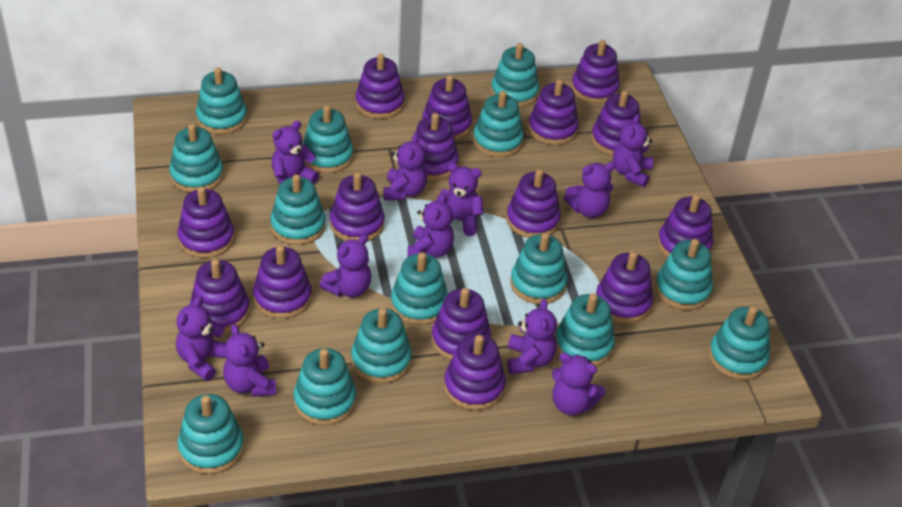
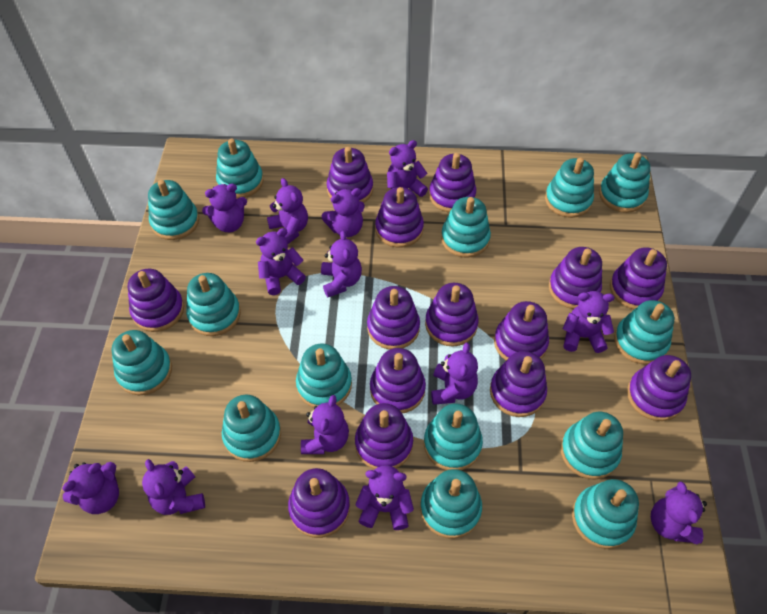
purple stacking toy: [177,186,234,258] [190,259,250,333] [253,245,312,319] [330,172,384,241] [355,53,405,119] [415,113,459,181] [422,75,472,140] [431,288,491,360] [444,334,505,410] [506,169,561,238] [528,79,578,145] [571,40,620,104] [591,90,641,155] [596,251,653,323] [657,195,713,257] = 15 -> [128,269,184,332] [288,468,350,538] [327,147,373,203] [355,403,413,470] [367,286,420,350] [370,348,426,413] [375,187,424,248] [425,283,479,347] [429,153,476,213] [490,351,547,417] [494,301,549,360] [549,247,602,309] [610,247,667,309] [627,355,691,421] = 14
purple teddy bear: [176,296,227,381] [223,324,276,397] [271,120,319,184] [319,234,371,297] [383,133,427,200] [407,193,454,258] [436,163,484,236] [507,299,557,374] [552,352,605,415] [564,162,615,218] [613,114,653,187] = 11 -> [62,462,119,514] [142,459,205,515] [202,184,247,232] [256,228,306,295] [267,178,308,244] [301,395,349,454] [321,231,362,297] [322,188,365,237] [356,465,414,530] [387,140,428,197] [431,343,478,405] [563,291,615,353] [651,481,707,544] = 13

